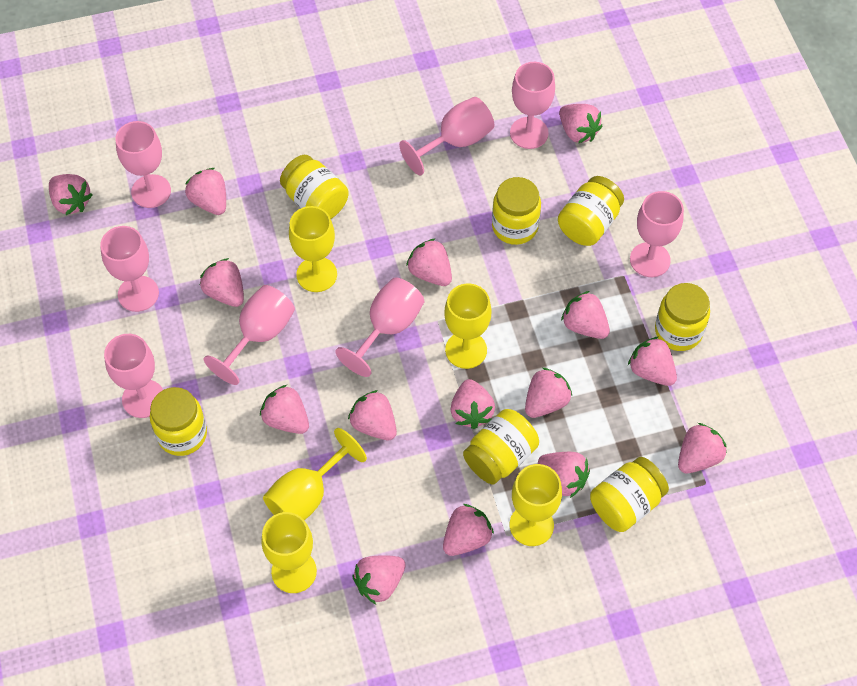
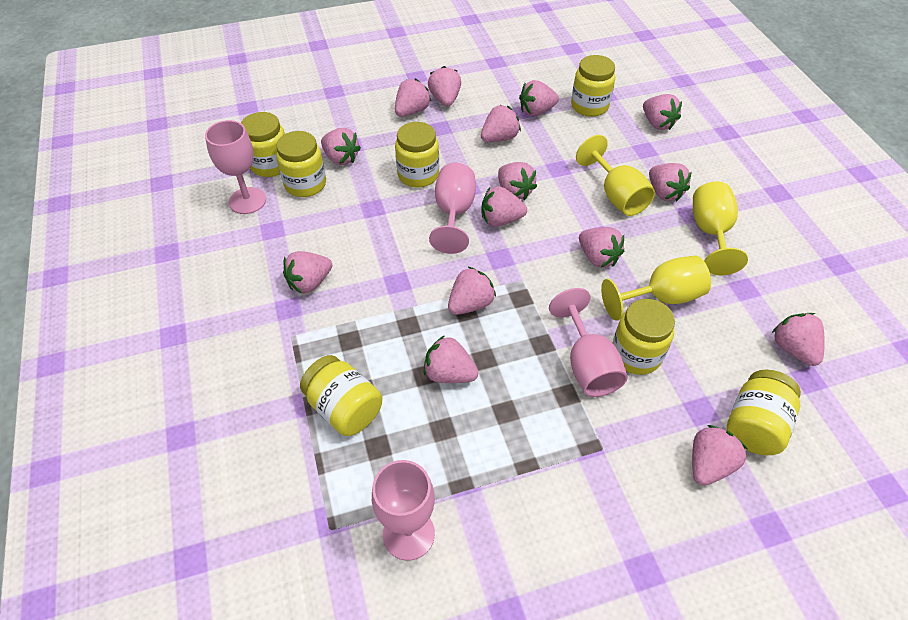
pink goblet: [100,226,159,312] [104,334,163,418] [116,121,171,208] [204,285,295,385] [335,277,424,377] [399,97,495,175] [510,62,555,149] [630,191,684,277] = 8 -> [205,120,266,214] [372,460,435,561] [429,163,476,254] [549,288,628,397] = 4
yellow goblet: [262,512,317,593] [263,428,367,520] [289,206,337,292] [444,283,492,369] [510,464,562,546] = 5 -> [576,135,655,216] [601,255,711,321] [693,181,748,276] = 3

